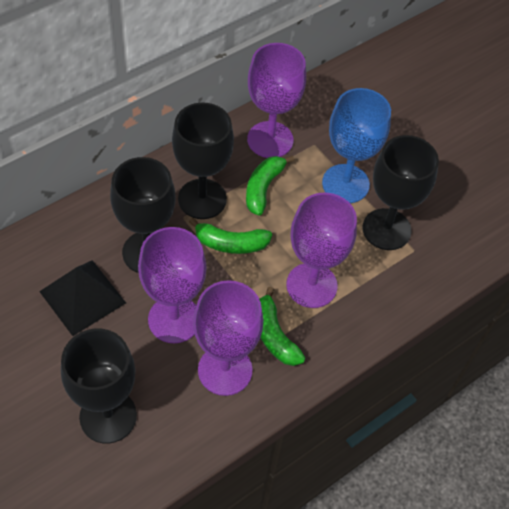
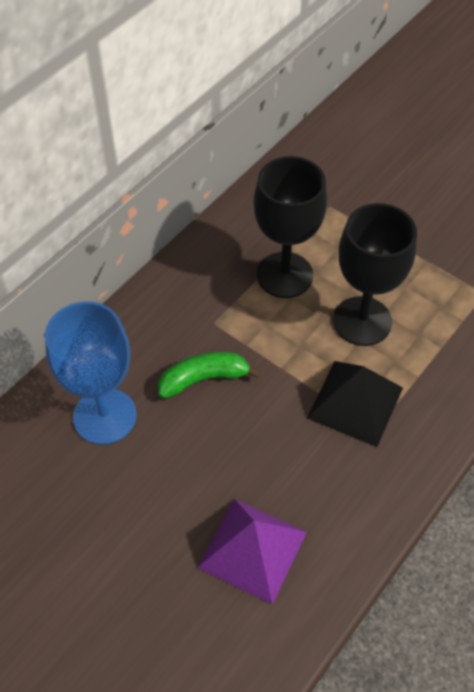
black goblet: [61,328,137,444] [110,157,176,273] [172,103,234,219] [362,135,439,250] = 4 -> [254,156,327,298] [333,203,417,346] = 2
green banana: [189,218,272,254] [246,155,294,216] [259,287,305,366] = 3 -> [158,352,261,399] = 1
purple goblet: [138,227,206,343] [193,280,263,396] [247,43,306,158] [286,192,357,308] = 4 -> none = 0
purple pyramid: none = 0 -> [197,499,307,605] = 1

